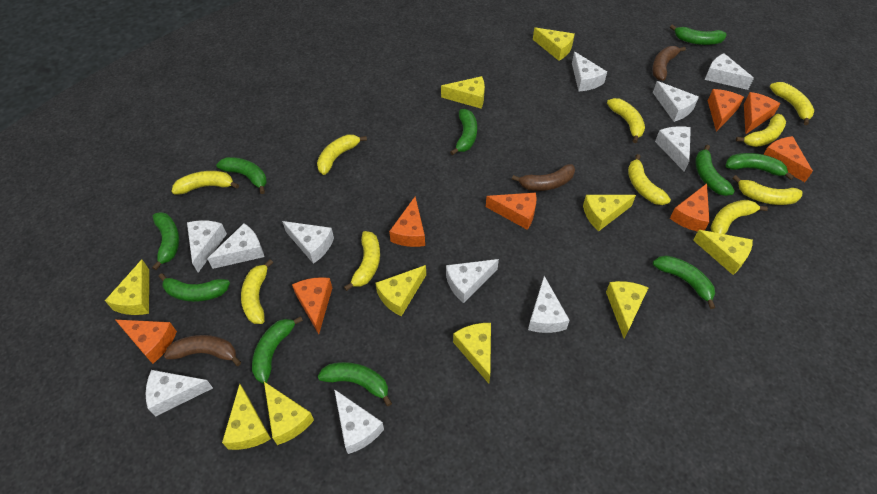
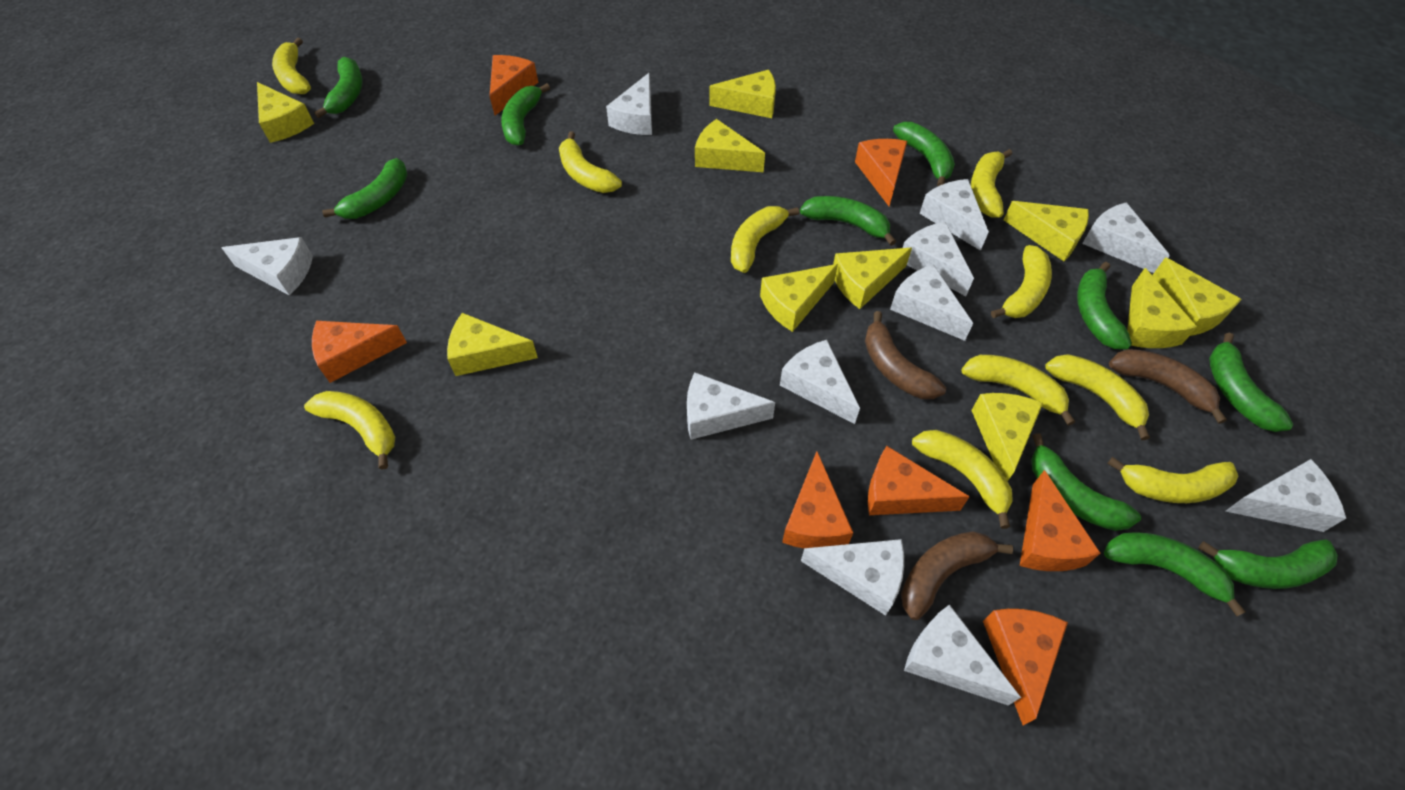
orange cheese: [115,320,177,364] [292,277,332,334] [389,197,425,247] [486,193,536,230] [670,184,709,232] [708,89,744,132] [744,92,780,134] [763,136,813,182] = 8 -> [312,321,407,383] [490,55,538,115] [782,451,853,548] [855,139,907,206] [868,446,970,515] [983,609,1068,725] [1020,470,1100,571] = 7

